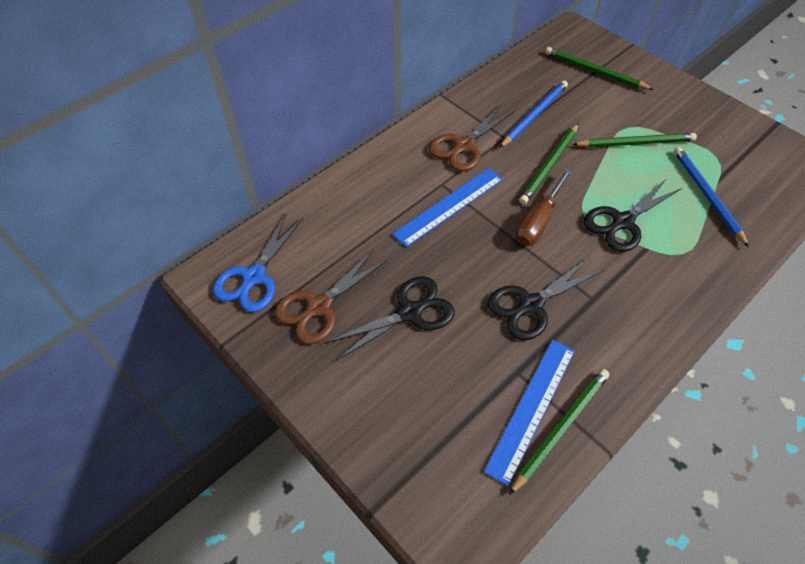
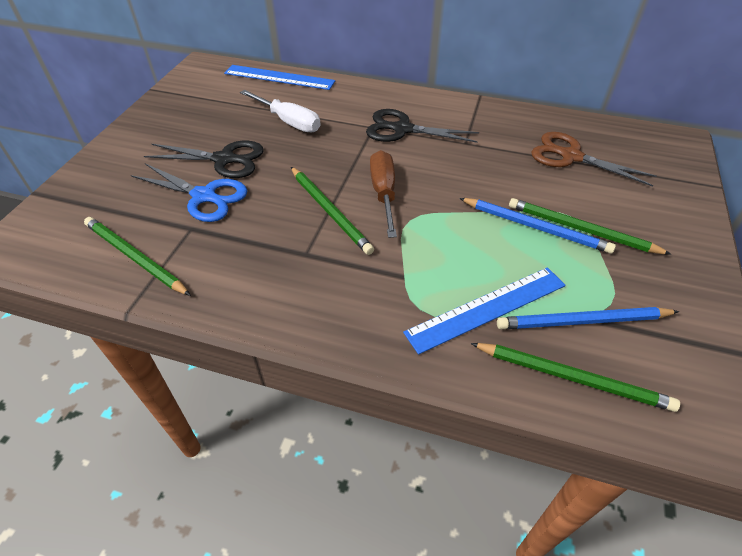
black scissors: [326,276,455,361] [487,258,604,340] [584,178,682,252] = 3 -> [144,141,264,178] [366,109,479,143] = 2
brown scissors: [275,249,388,344] [429,104,515,171] = 2 -> [531,132,657,187] = 1
white screwdriver: none = 0 -> [240,90,320,133] = 1

